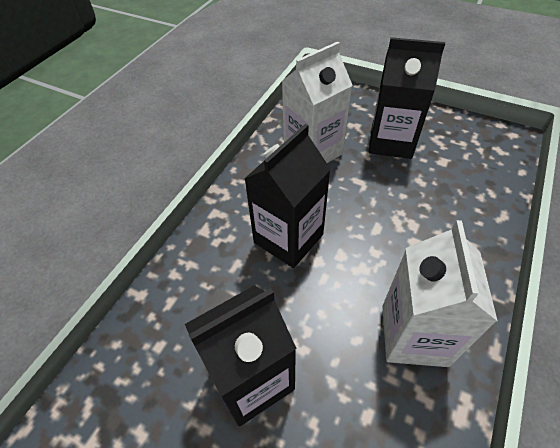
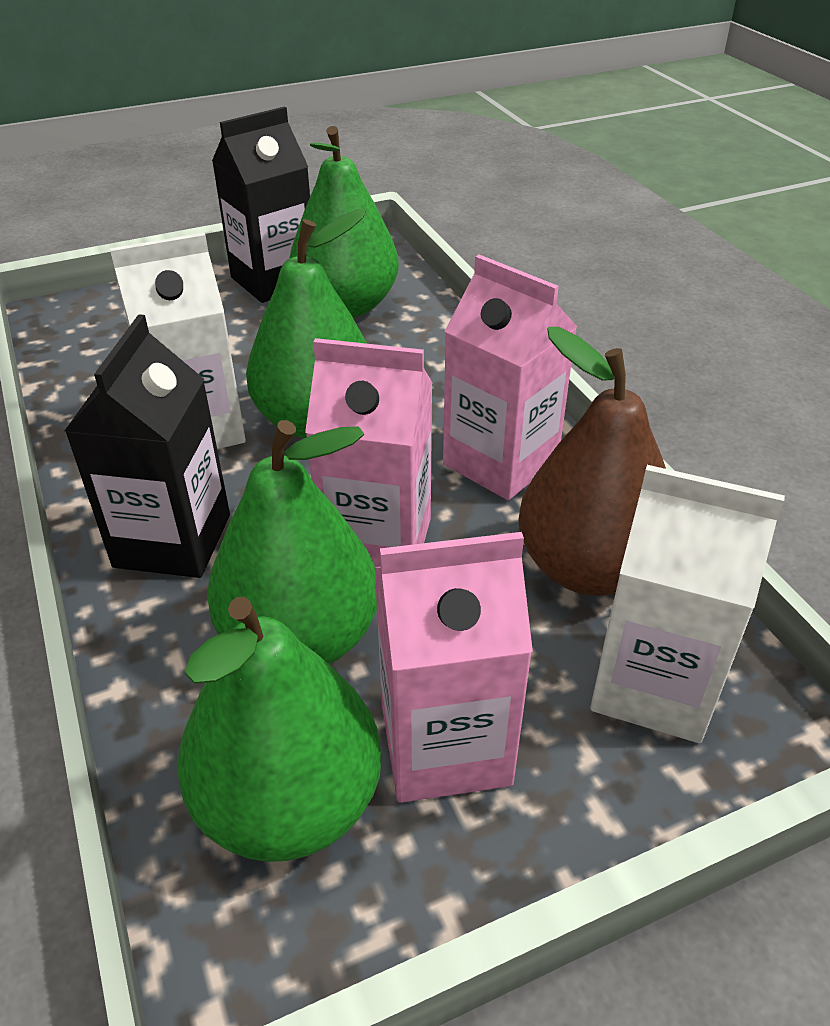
black carton: [185,285,297,427] [244,124,331,268] [369,37,445,159] = 3 -> [65,314,230,578] [212,107,310,303] = 2
brown pear: none = 0 -> [518,327,666,596] = 1
green pear: none = 0 -> [177,597,382,862] [207,420,377,664] [246,209,367,438] [289,126,399,318] = 4
pink carton: none = 0 -> [305,338,433,567] [375,532,533,803] [443,254,577,500] = 3

